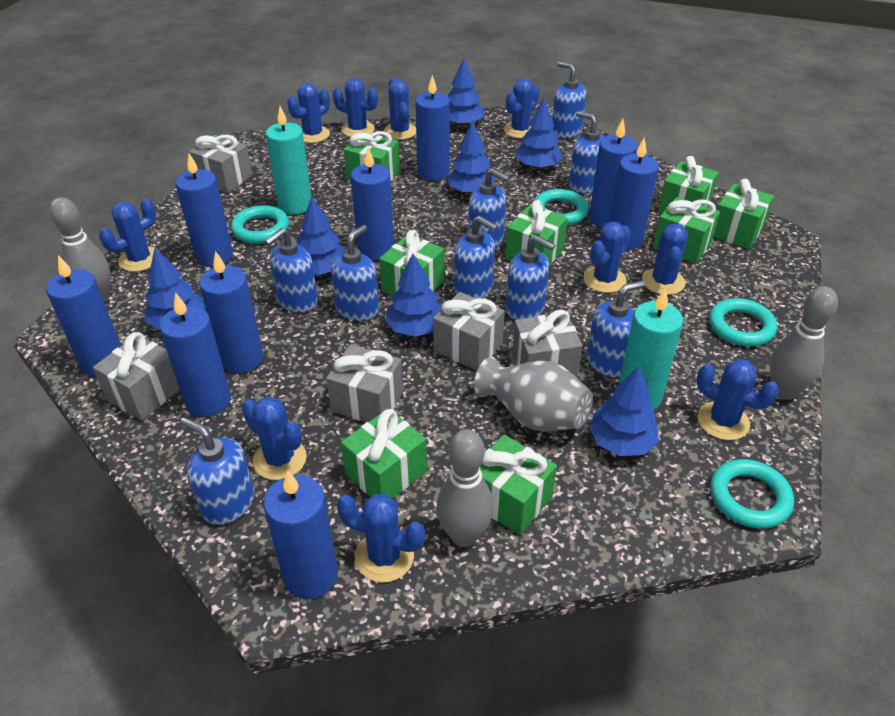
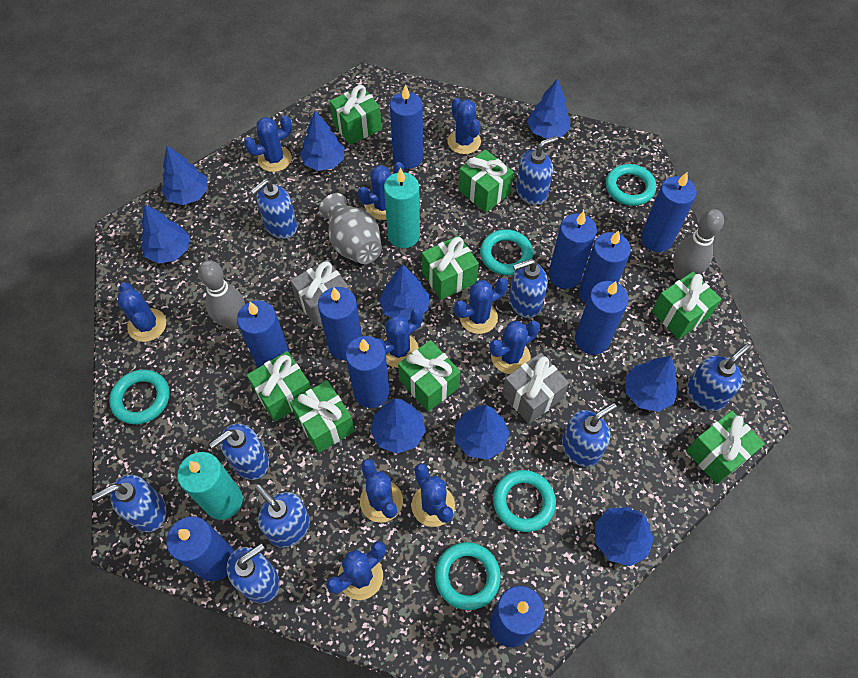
blue candle: [46,255,121,377] [159,292,231,417] [175,154,233,267] [199,251,263,373] [263,470,338,599] [351,147,394,260] [415,75,450,180] [589,119,637,228] [610,138,659,250] = 9 -> [166,516,234,582] [237,300,290,368] [318,287,362,360] [345,336,390,408] [390,84,423,169] [490,586,545,647] [549,211,597,289] [575,281,629,355] [579,230,631,304] [641,172,697,252] = 10
blue tree: [145,248,205,330] [296,196,345,275] [385,254,442,337] [447,121,496,194] [448,58,484,127] [516,98,563,169] [589,366,659,456] = 7 -> [141,204,190,264] [162,145,208,205] [300,111,345,171] [370,399,426,454] [379,265,429,320] [455,405,510,460] [527,78,571,139] [595,507,654,566] [625,356,679,412] = 9
grey bowling pin: [49,197,110,303] [436,429,494,547] [770,286,838,400] = 3 -> [198,260,245,330] [673,209,724,280] = 2
grey gift: [93,332,180,420] [189,135,252,193] [326,344,403,422] [433,292,505,370] [512,310,583,378] = 5 -> [290,259,349,326] [502,353,569,424] = 2
turquoise ring: [231,205,289,244] [534,189,589,225] [709,298,777,346] [710,459,794,528] = 4 -> [109,369,169,424] [435,542,501,610] [480,229,533,275] [493,470,556,532] [606,164,656,206] = 5

